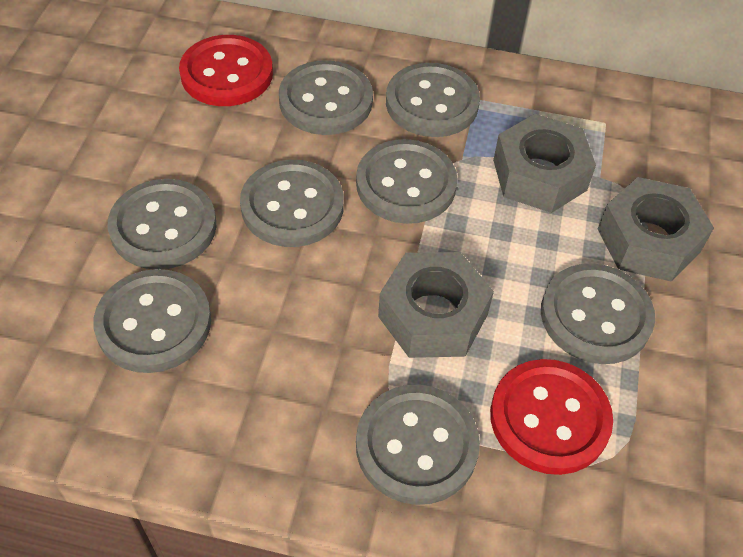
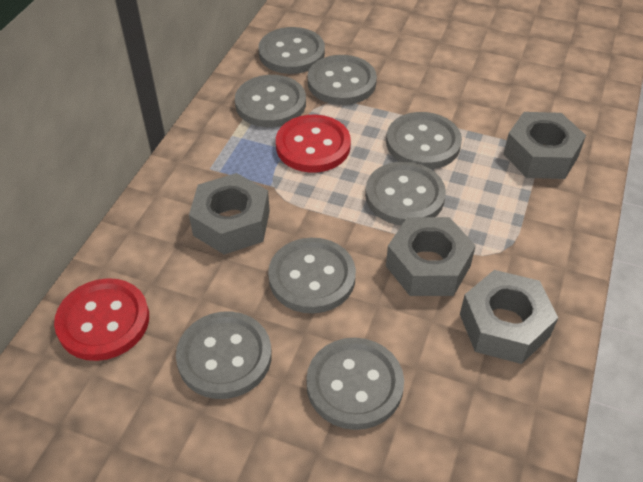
grey nut: [378,252,494,358] [493,114,596,213] [598,177,714,282] = 3 -> [189,173,270,255] [386,217,476,296] [460,270,558,364] [503,112,586,179] = 4

